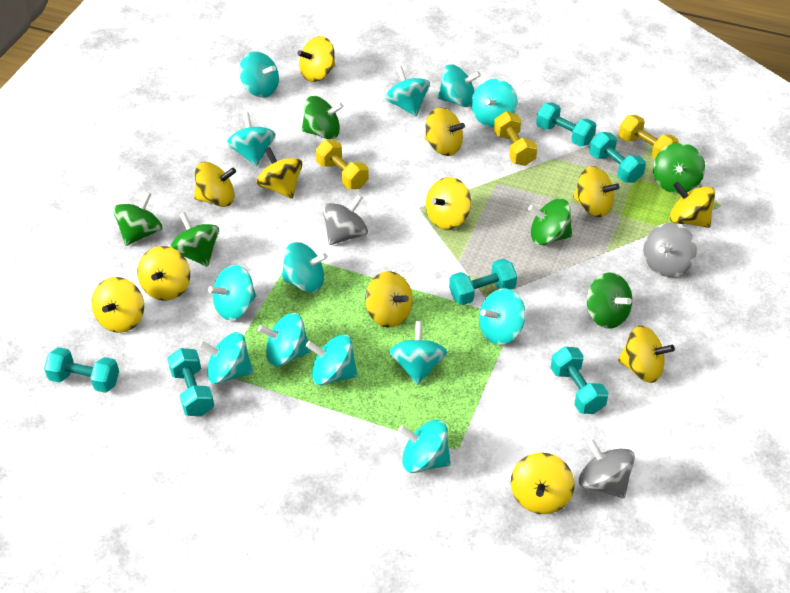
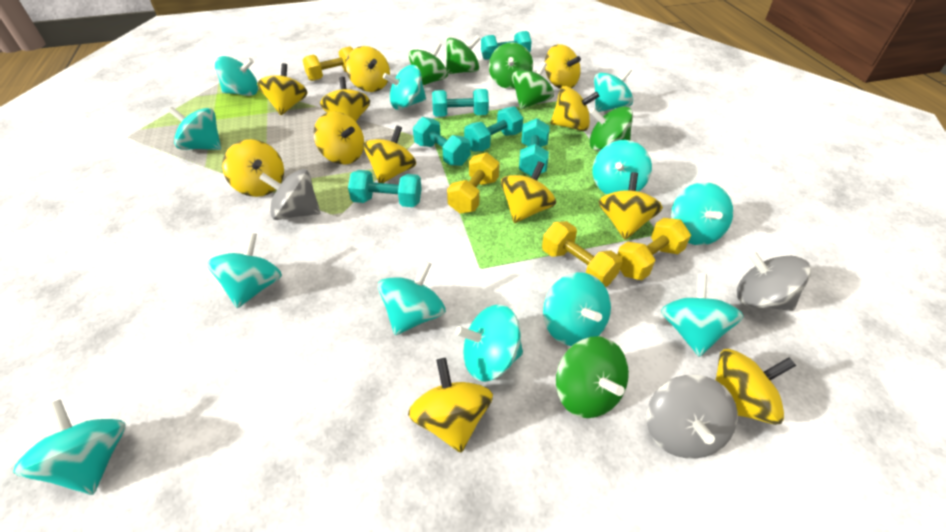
turquoise spinning top: [199,332,254,384] [208,265,256,320] [227,112,276,166] [239,51,279,98] [258,313,311,366] [281,242,328,292] [306,334,358,385] [385,66,430,117] [389,321,447,385] [398,420,451,473] [438,64,481,107] [471,79,518,128] [479,288,526,345] = 13 -> [13,399,126,495] [168,107,221,150] [207,232,282,308] [215,56,258,96] [378,261,446,335] [383,65,426,110] [455,304,523,382] [543,272,611,346] [593,140,652,194] [594,67,633,112] [661,274,743,357] [671,182,733,245] = 12
yellow dumbbell: [315,140,369,189] [494,111,538,166] [618,115,679,159] = 3 -> [302,47,353,81] [447,152,500,214] [542,221,623,287] [617,218,691,280] = 4

